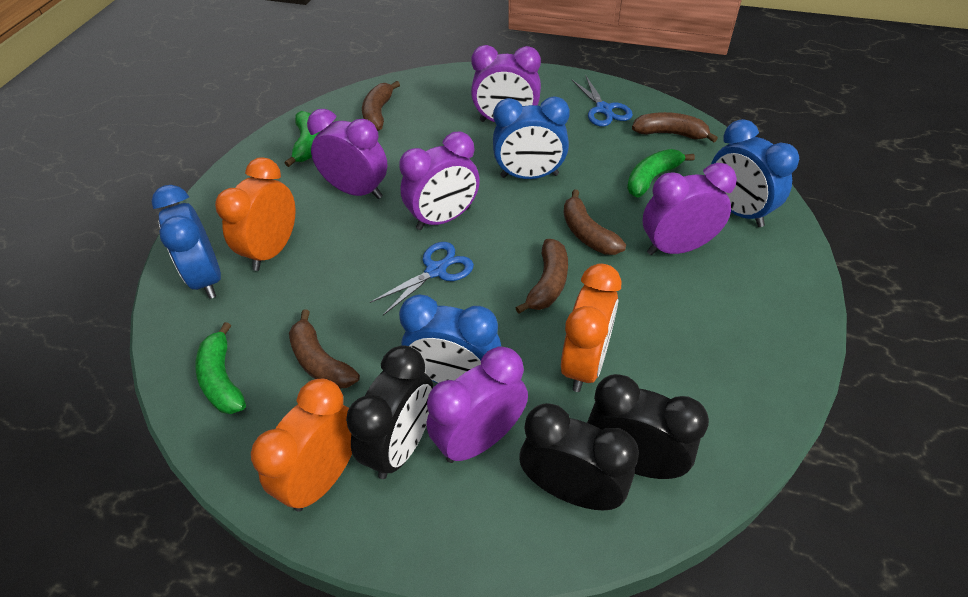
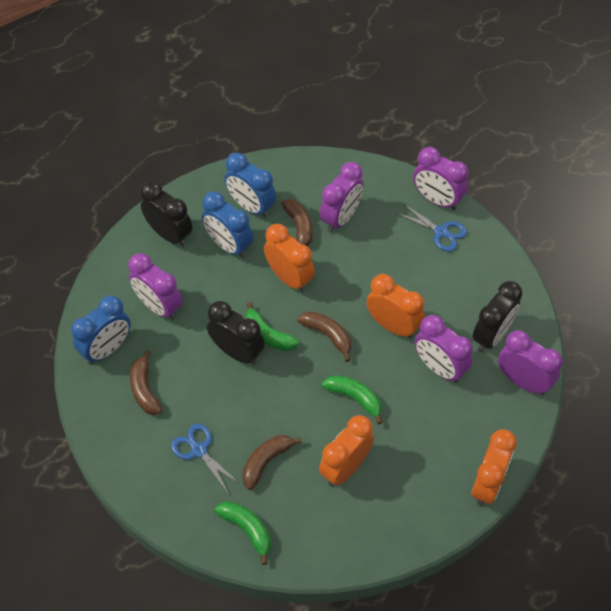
blue clock: [151,185,221,299] [399,295,501,383] [493,96,570,179] [711,119,799,227] = 4 -> [71,295,131,364] [202,192,253,258] [225,153,276,218] = 3
brown banana: [289,310,360,389] [362,81,400,131] [516,239,568,314] [563,189,626,255] [632,112,718,142] = 5 -> [130,350,162,415] [242,435,302,490] [281,199,313,247] [298,311,351,362] = 4
orange clock: [215,157,296,271] [251,379,352,511] [561,263,621,392] = 3 -> [264,224,315,292] [319,415,374,486] [366,274,425,338] [471,429,517,506] = 4

